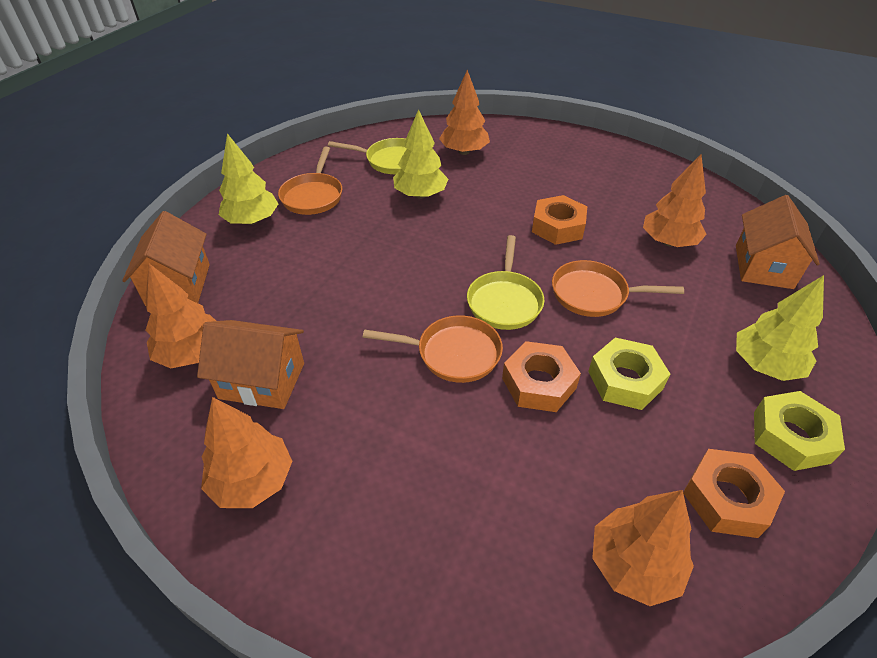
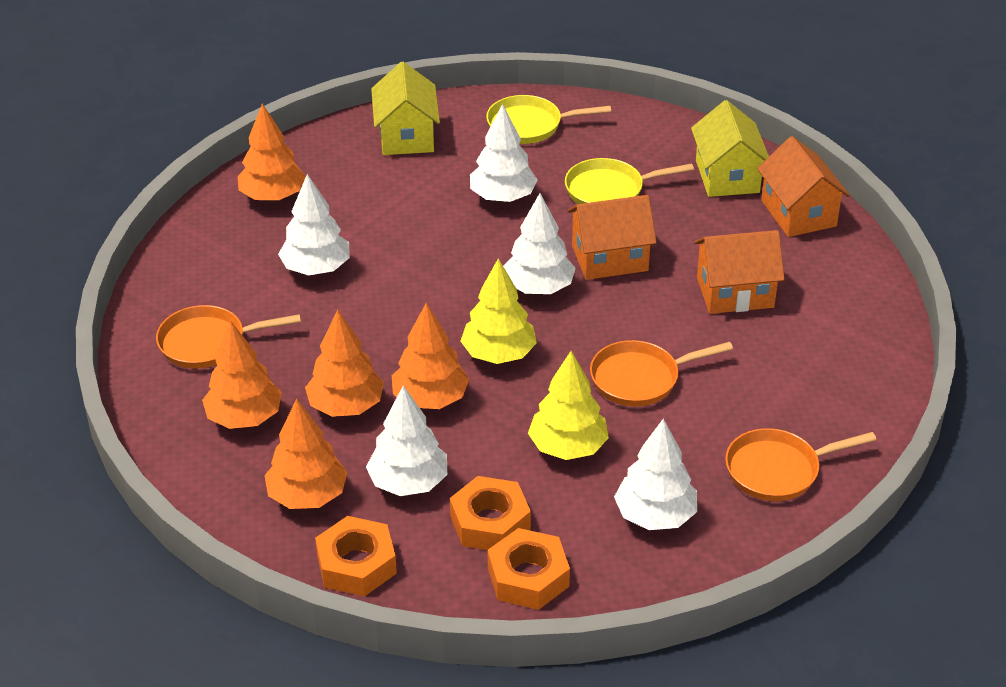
white tree: none = 0 -> [278,174,350,275] [366,386,447,496] [470,104,538,202] [503,193,575,294] [614,419,697,530] = 5
yellow house: none = 0 -> [371,62,440,155] [691,100,769,197] = 2
yellow nut: [588,338,670,410] [754,391,845,471] = 2 -> none = 0
yellow tree: [219,133,278,225] [393,109,448,199] [736,275,824,381] = 3 -> [460,258,537,364] [528,351,609,460] = 2

